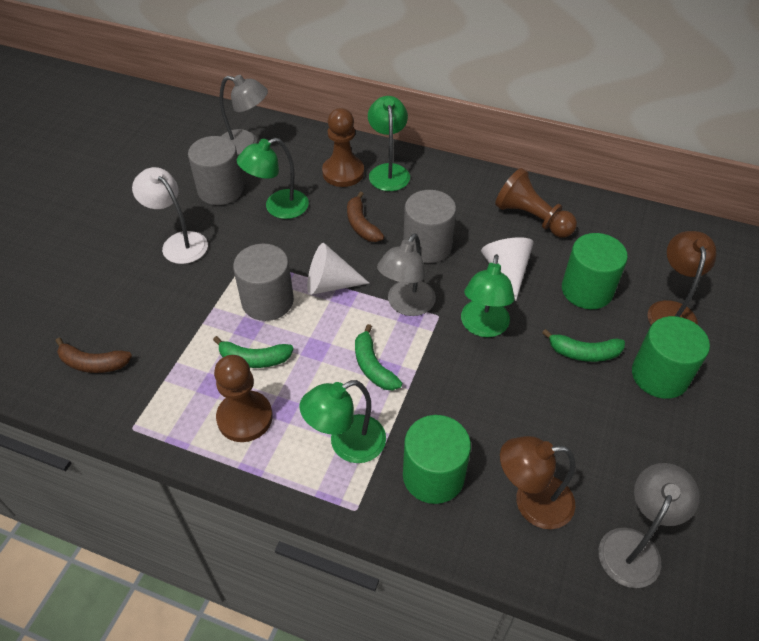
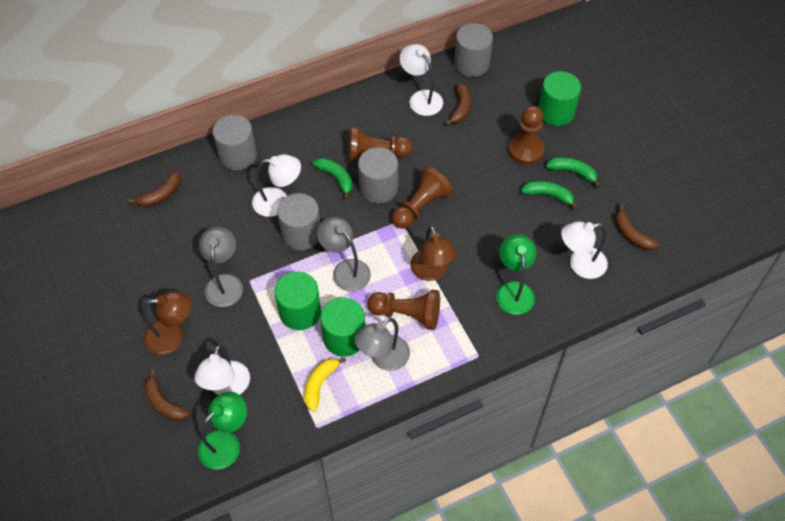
brown banana: [56,338,132,373] [347,191,384,242] = 2 -> [129,171,181,207] [144,369,189,421] [445,83,471,126] [615,204,659,250] = 4
brown pawn: [214,355,273,442] [322,108,364,187] [495,168,577,238] = 3 -> [348,126,413,162] [367,290,440,330] [392,166,453,229] [508,106,544,164] = 4
green lamp: [237,138,309,219] [299,380,386,463] [368,96,410,191] [461,254,515,337] = 4 -> [198,392,247,470] [496,234,536,315] = 2
grey cylinder: [188,136,243,205] [233,244,294,321] [403,190,456,263] = 3 -> [213,115,257,170] [277,193,321,250] [358,147,398,204] [454,23,493,77] = 4
white cone: [307,243,369,295] [481,237,534,301] = 2 -> none = 0
white lamp: [132,167,208,264] = 1 -> [195,345,250,395] [252,154,301,217] [400,44,443,116] [561,221,608,279] = 4
yellow banana: none = 0 -> [304,357,346,412] = 1

